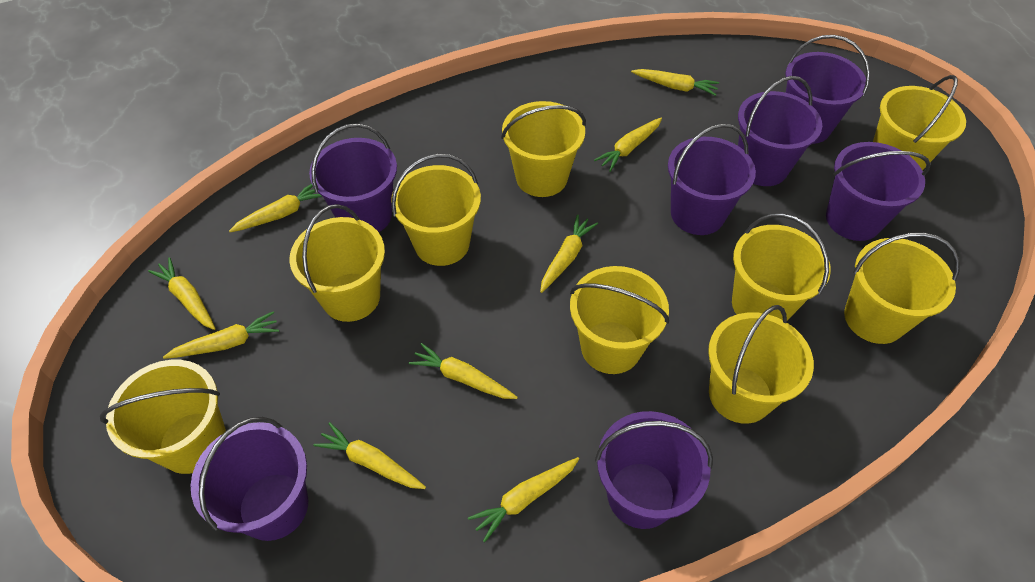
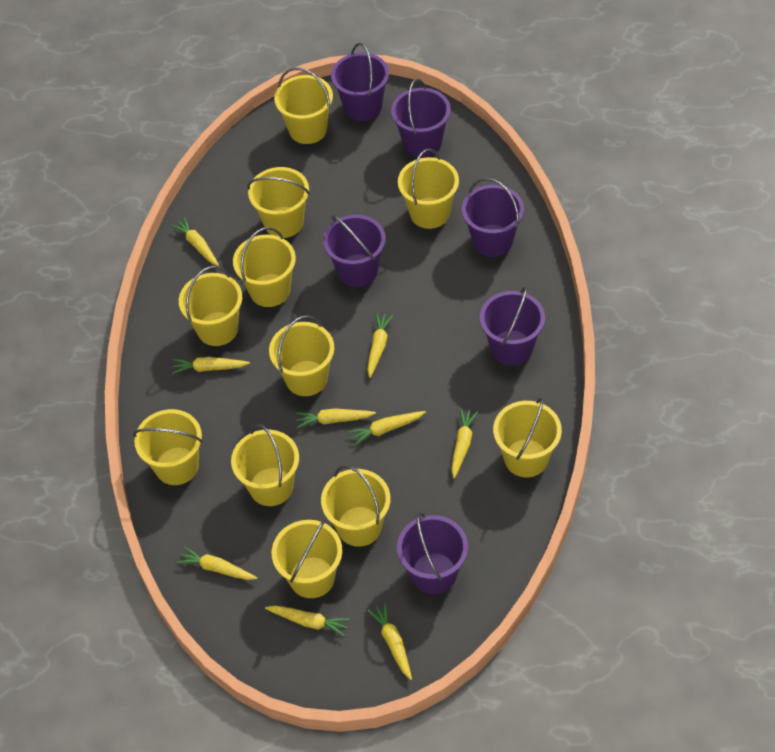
purple bucket: [191,416,308,541] [309,123,397,232] [595,411,713,529] [668,123,756,235] [738,76,822,186] [785,35,870,144] [826,142,930,241] = 7 -> [323,215,386,287] [331,43,389,121] [391,79,451,157] [397,512,468,594] [462,178,524,257] [480,286,545,365] = 6
yellow bucket: [100,360,226,474] [289,204,385,322] [391,153,481,266] [501,101,586,197] [570,266,669,374] [708,305,814,424] [732,213,831,320] [844,232,959,344] [873,75,966,171] = 9 -> [133,409,203,485] [179,266,242,346] [231,424,299,506] [233,227,296,307] [247,167,310,238] [269,315,334,396] [272,519,342,598] [274,67,333,144] [321,465,390,547] [398,149,459,229] [493,397,562,477] = 11

